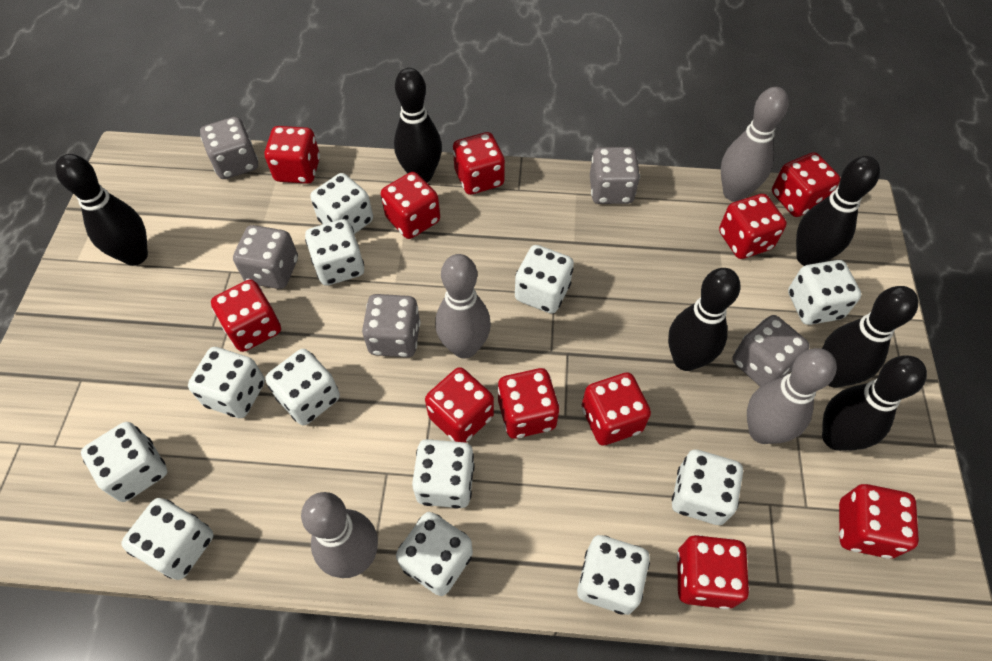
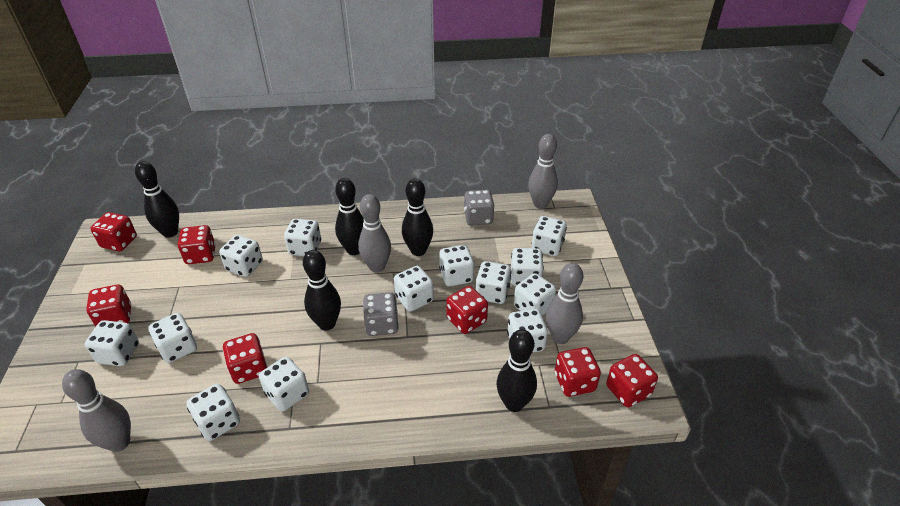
black bowling pin: [55,154,148,266] [394,68,442,183] [668,268,740,371] [796,156,880,266] [822,286,918,388] [822,355,927,451] = 6 -> [135,161,179,238] [303,250,341,330] [335,178,364,255] [402,179,433,256] [497,329,537,412] = 5
grey dice: [200,117,258,179] [233,225,298,289] [362,294,421,357] [590,147,640,204] [732,315,810,387] = 5 -> [363,292,399,336] [464,190,495,225] = 2
red dice: [211,279,281,352] [265,126,320,184] [381,172,440,239] [425,367,494,443] [453,132,505,195] [498,368,560,439] [582,372,651,446] [677,535,749,609] [719,194,787,259] [772,152,841,217] [839,484,919,559] = 11 -> [86,285,131,327] [90,212,137,251] [178,225,216,264] [223,333,268,384] [446,286,488,334] [555,347,601,397] [606,354,658,407] = 7
white dice: [81,422,167,502] [121,498,214,580] [188,347,265,418] [265,349,340,425] [305,219,364,286] [310,173,373,234] [396,512,473,596] [412,439,475,508] [515,245,574,314] [577,535,650,615] [672,450,743,525] [788,260,861,325] = 12 -> [85,320,139,366] [148,313,197,363] [186,384,240,441] [219,235,263,277] [259,357,309,411] [284,219,321,256] [394,266,434,312] [439,245,474,286] [476,261,511,304] [507,309,548,353] [511,248,544,286] [514,273,556,316] [532,216,567,256] = 13

